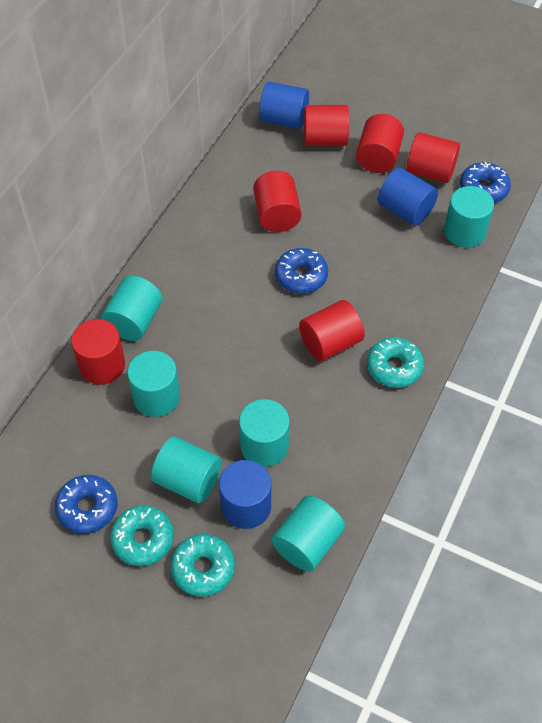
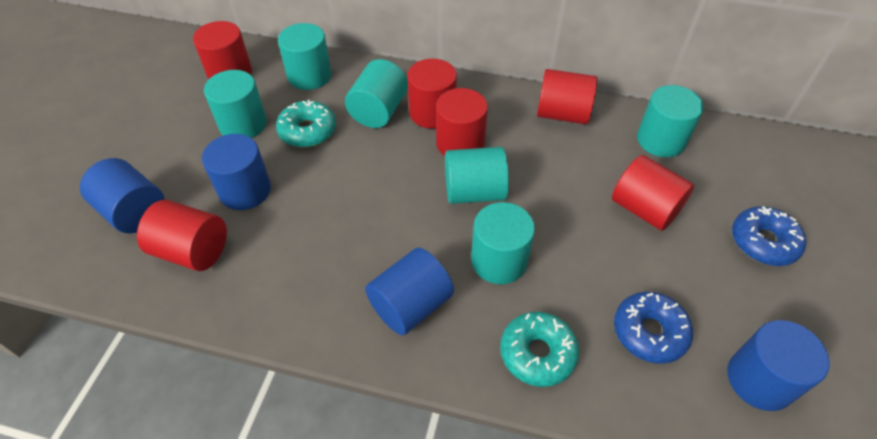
blue cylinder: [219,460,271,529] [259,82,309,129] [378,168,438,226] = 3 -> [80,158,165,234] [202,134,271,210] [365,248,454,335] [728,320,830,411] = 4
blue donut: [55,475,118,534] [275,248,328,294] [460,162,511,203] = 3 -> [614,292,693,364] [732,206,806,266] = 2
turquoise donut: [110,505,174,566] [171,534,235,597] [367,337,424,388] = 3 -> [276,100,336,148] [500,312,579,387] = 2

